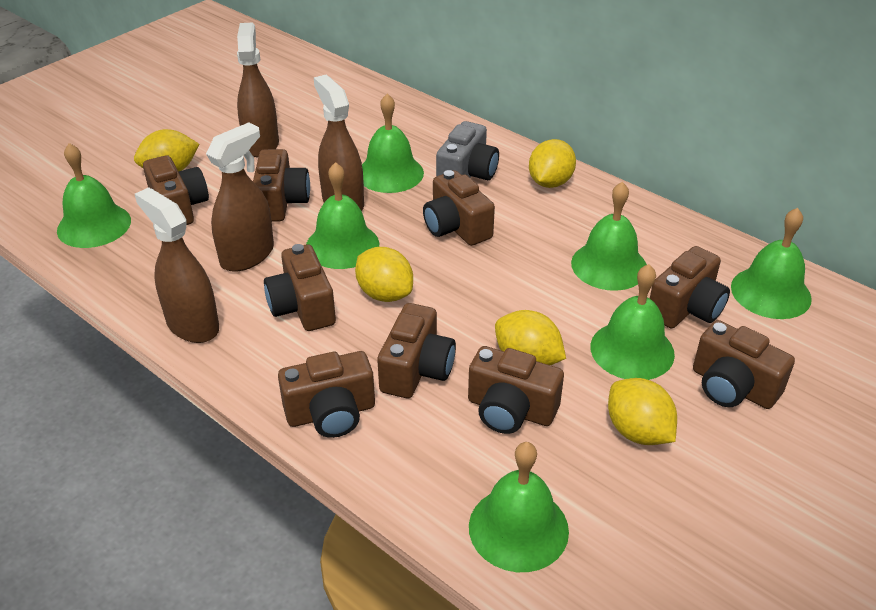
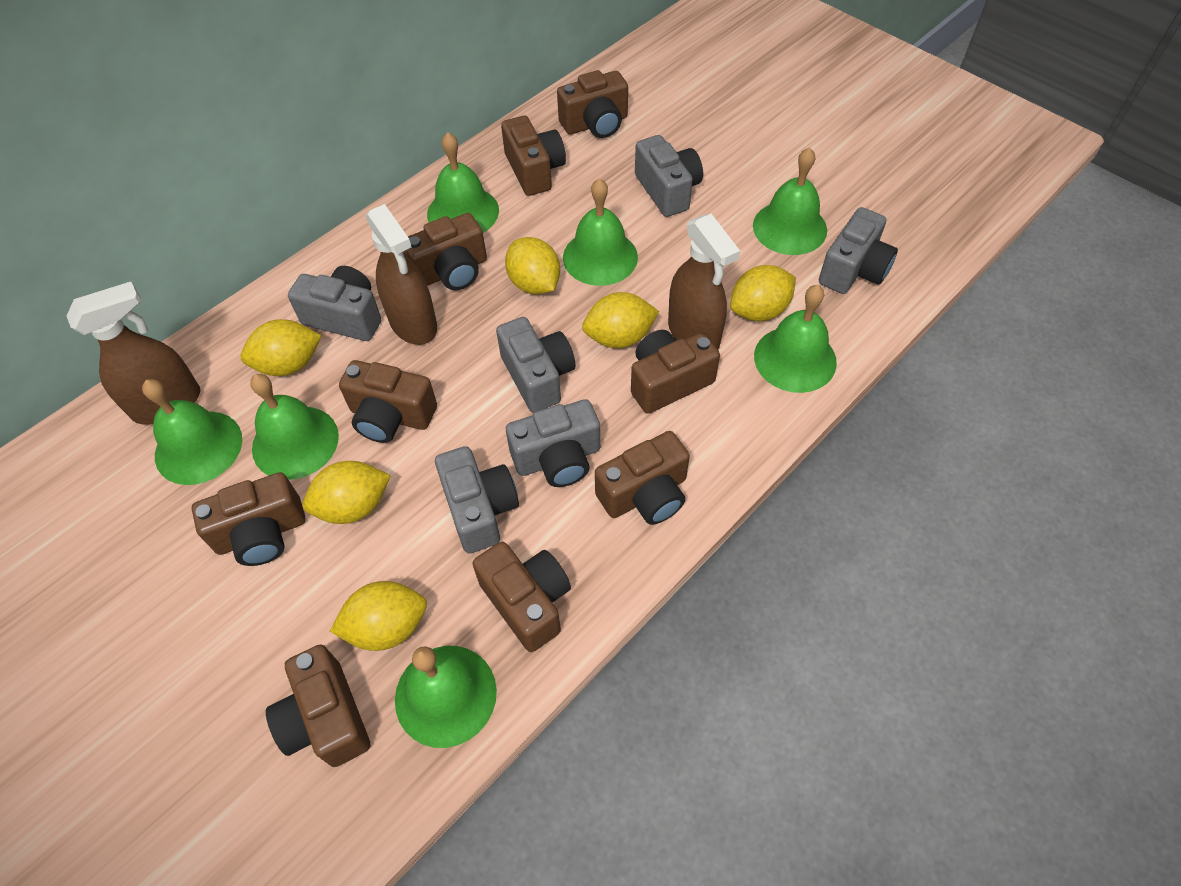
brown spray bottle: [135,187,219,343] [206,122,274,272] [237,22,279,158] [314,75,364,211] = 4 -> [67,282,200,425] [366,204,437,345] [668,214,740,349] = 3
grey camera: [436,121,499,180] = 1 -> [288,266,381,341] [435,446,519,553] [496,317,575,413] [506,399,600,487] [635,135,703,217] [819,207,898,294] = 6
yellow lemon: [134,129,199,171] [355,247,413,302] [495,310,566,365] [529,139,576,188] [608,378,677,445] = 5 -> [240,319,322,376] [303,461,391,524] [330,581,427,651] [505,237,560,294] [582,292,659,348] [730,265,796,321] = 6

